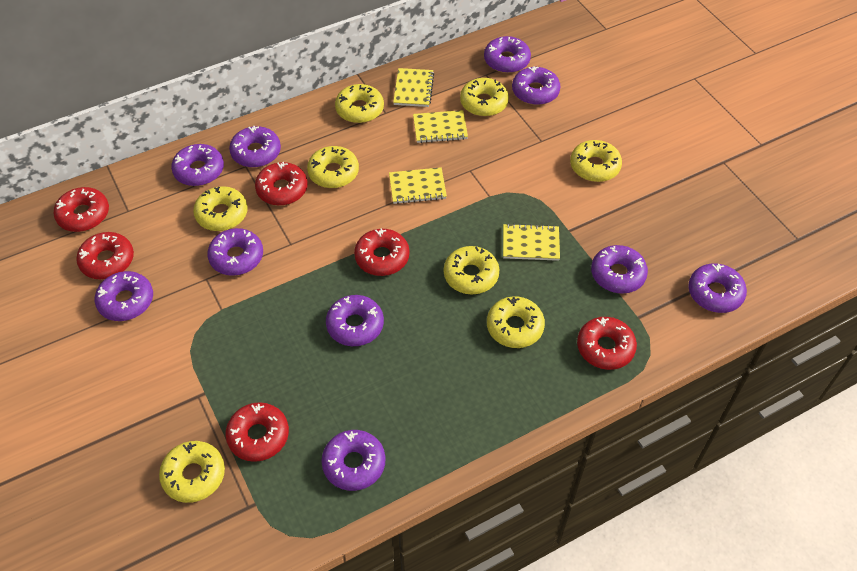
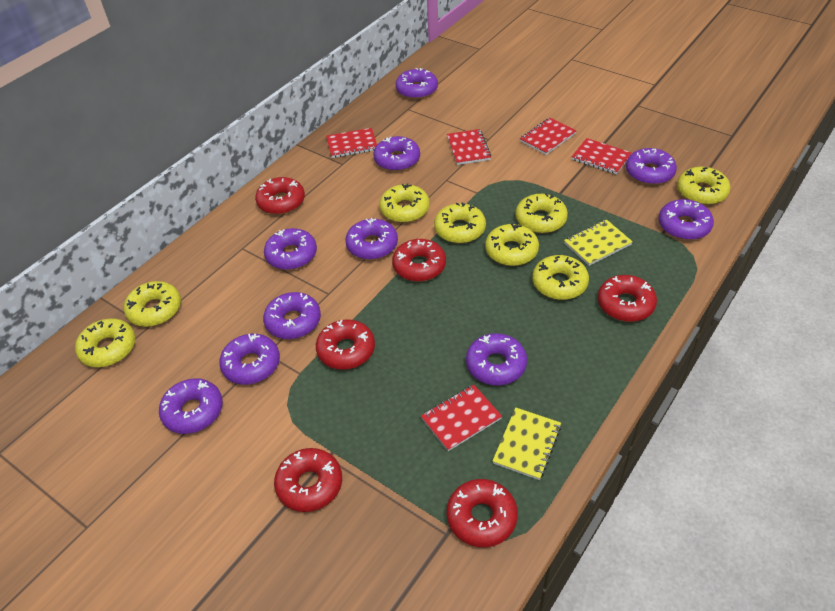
red notebook: none = 0 -> [326,128,377,158] [421,385,502,451] [447,129,491,165] [520,118,576,155] [572,138,632,175] = 5
yellow notebook: [389,167,447,204] [393,68,434,107] [413,110,468,143] [503,223,560,261] = 4 -> [493,408,561,480] [564,220,633,266] = 2

